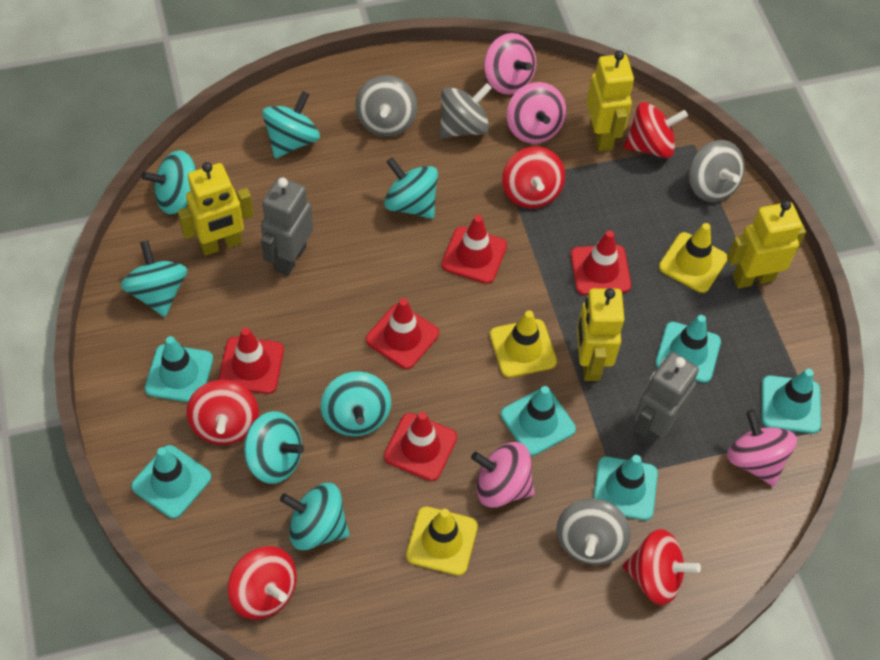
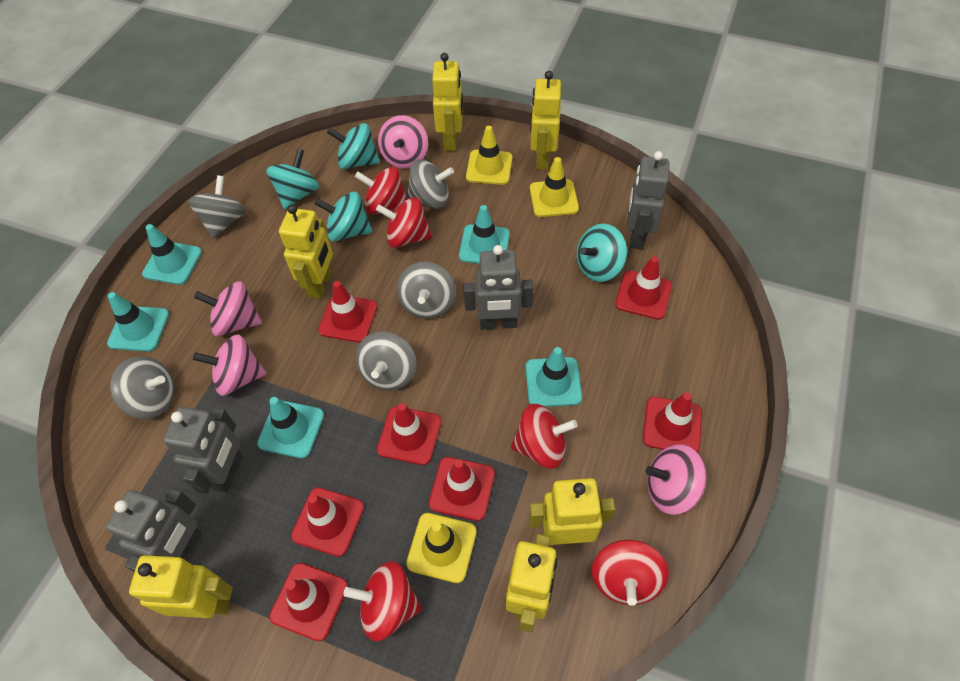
grey robot: [261,177,313,276] [634,352,699,447] = 2 -> [106,488,202,572] [163,407,243,494] [463,245,534,330] [627,151,669,249] = 4
grey spinning top: [355,75,417,137] [439,83,492,138] [556,498,631,565] [689,140,745,202] = 4 -> [110,356,175,419] [188,175,246,239] [355,332,417,391] [397,262,456,319] [406,159,454,209] = 5
red traffic cone: [218,328,284,394] [366,298,439,369] [384,412,457,481] [441,215,507,284] [571,230,631,295] = 5 -> [269,563,348,641] [291,487,364,557] [318,281,377,343] [377,403,441,465] [429,457,495,521] [615,256,672,320] [643,392,702,453] = 7
turquoise spinning top: [121,240,187,317] [141,150,197,214] [244,411,304,484] [262,91,320,158] [280,483,350,550] [321,371,391,436] [384,157,438,219] = 7 -> [266,149,319,209] [314,192,372,241] [327,123,380,169] [577,223,627,282] = 4
turquoise traffic cone: [131,445,212,519] [145,336,213,402] [501,386,576,456] [593,455,658,520] [655,315,721,383] [762,369,821,434] = 6 -> [107,292,169,352] [142,224,202,285] [257,397,324,458] [459,205,510,264] [525,347,582,407] = 5
yellow robot: [178,162,254,256] [577,288,624,381] [586,51,634,151] [727,200,806,289] = 4 -> [129,555,233,618] [279,204,333,299] [432,53,463,151] [506,534,557,633] [529,478,615,545] [530,71,561,170] = 6

